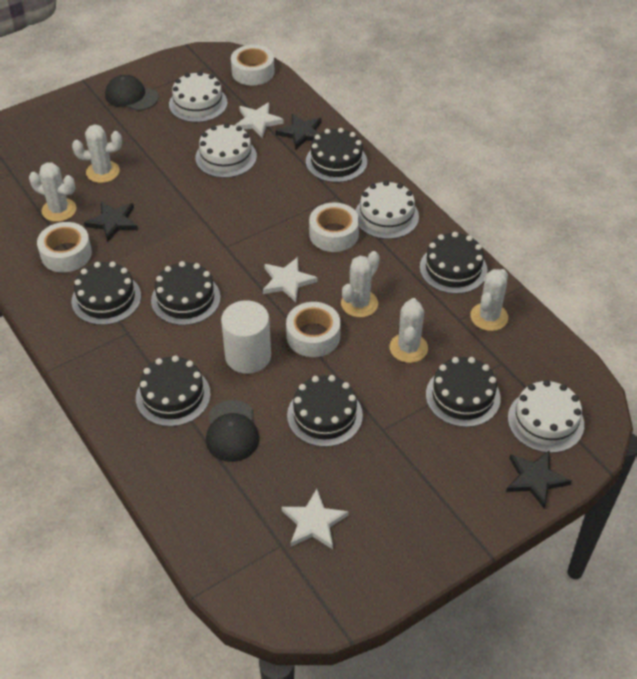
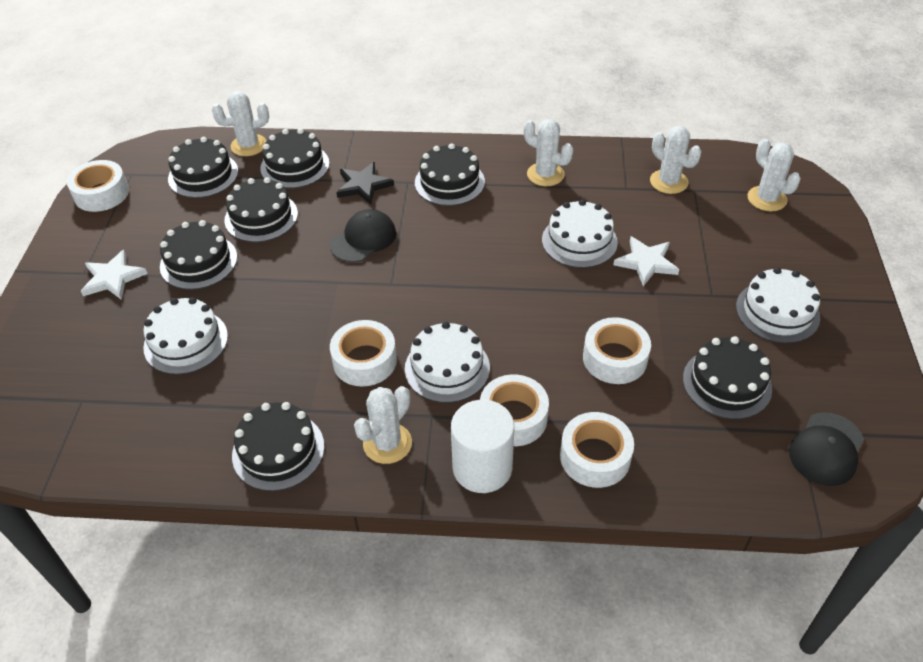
black star: [84,202,138,243] [276,114,321,150] [506,451,572,509] = 3 -> [336,162,394,204] = 1
white star: [235,102,284,138] [263,257,317,302] [282,489,349,549] = 3 -> [81,250,148,300] [613,236,679,286] = 2
white tape: [37,222,92,273] [231,45,275,85] [286,302,341,357] [309,202,359,252] = 4 -> [67,160,129,212] [330,320,397,387] [480,374,549,446] [560,412,634,488] [583,317,651,384] = 5

